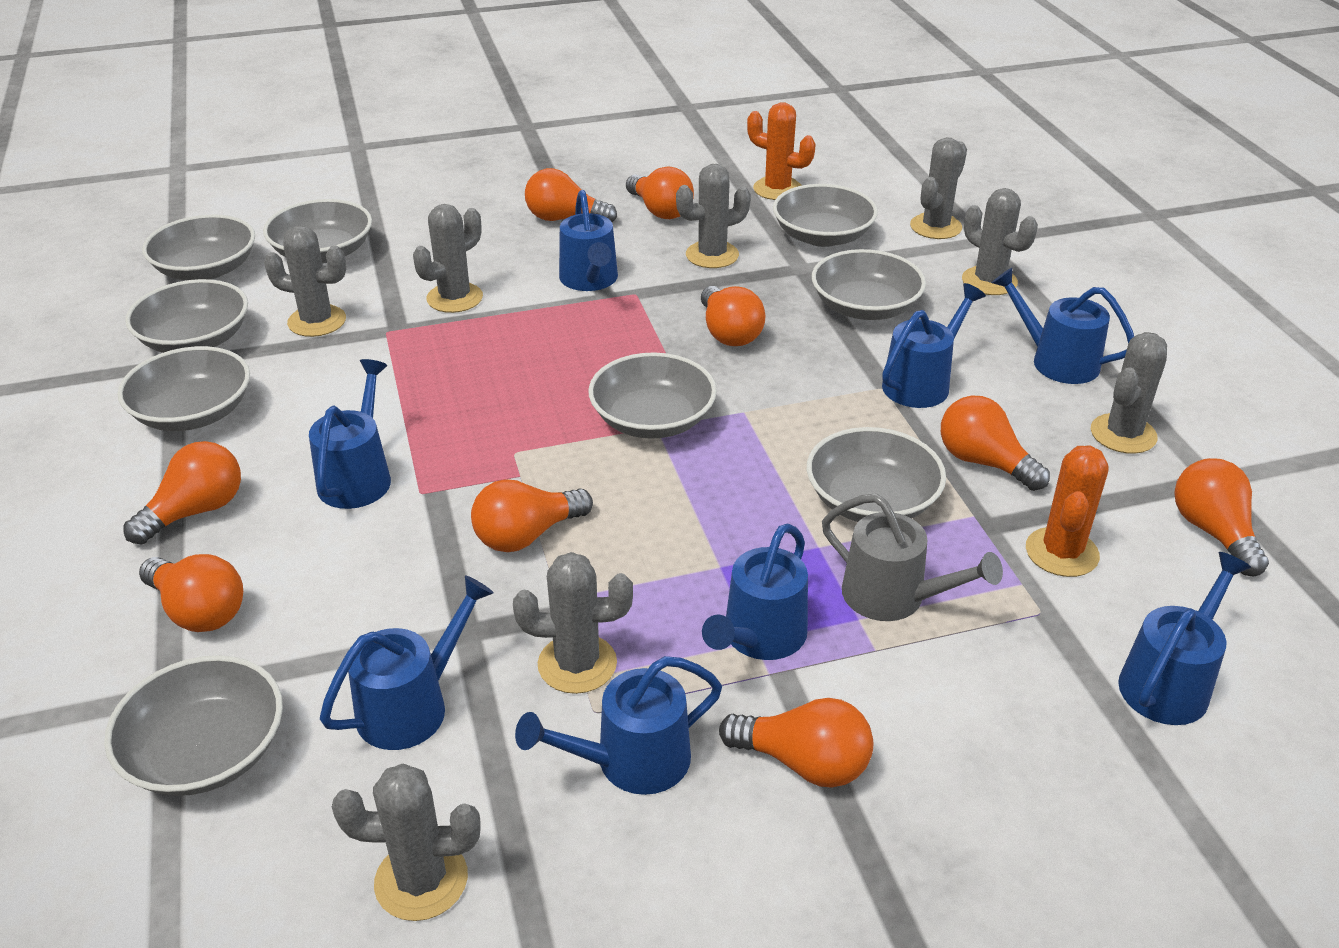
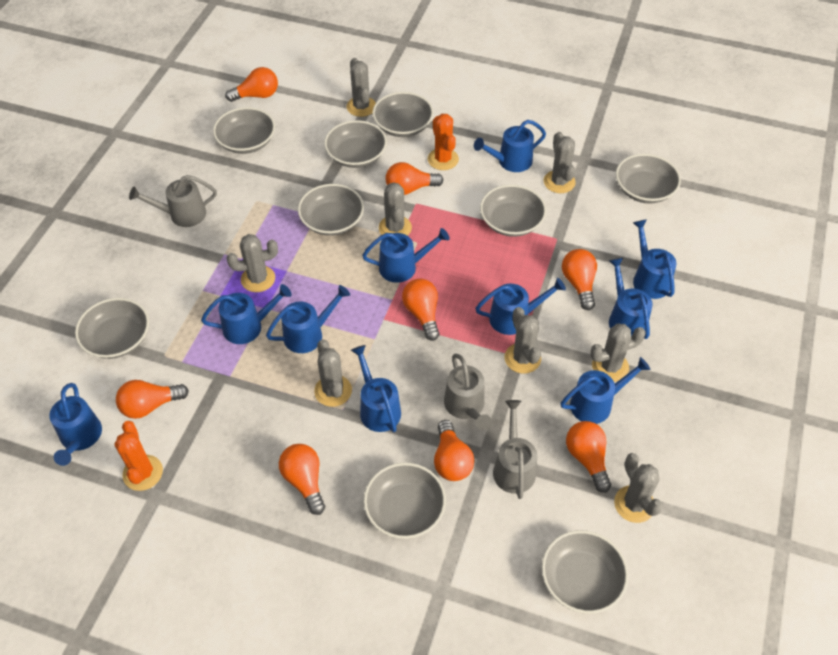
blue watering can: [309,359,391,509] [320,575,494,750] [515,656,722,795] [559,190,618,291] [702,523,808,660] [882,283,986,408] [992,268,1134,384] [1118,552,1251,725] = 8 -> [49,383,102,466] [201,284,292,344] [266,285,350,353] [351,345,401,432] [362,228,450,283] [474,120,546,172] [475,278,566,335] [560,357,651,424] [609,258,653,339] [633,219,677,299] = 10
grey watering can: [822,494,1003,621] = 1 -> [129,175,217,227] [444,353,492,430] [493,400,537,499] = 3
orange light bulb: [123,441,241,544] [139,554,243,632] [471,479,593,552] [525,168,617,222] [626,166,694,219] [701,286,765,346] [719,698,873,788] [941,396,1050,491] [1174,458,1269,576] = 9 -> [116,380,189,419] [225,67,278,102] [279,444,325,515] [385,162,443,195] [402,279,440,341] [434,420,475,481] [562,249,597,310] [566,421,611,493] = 8

